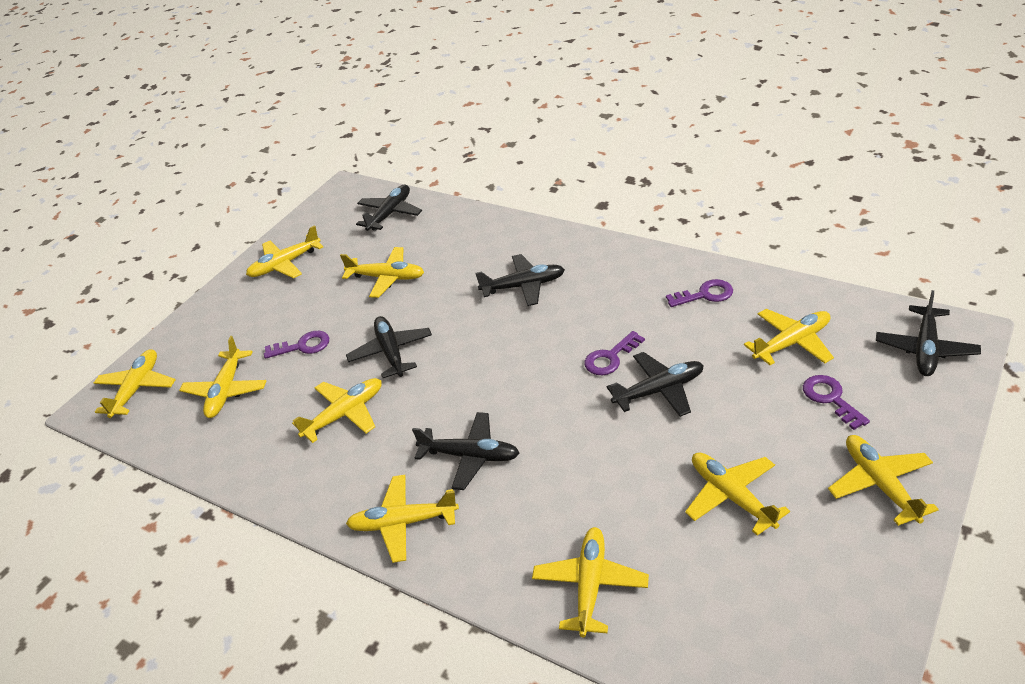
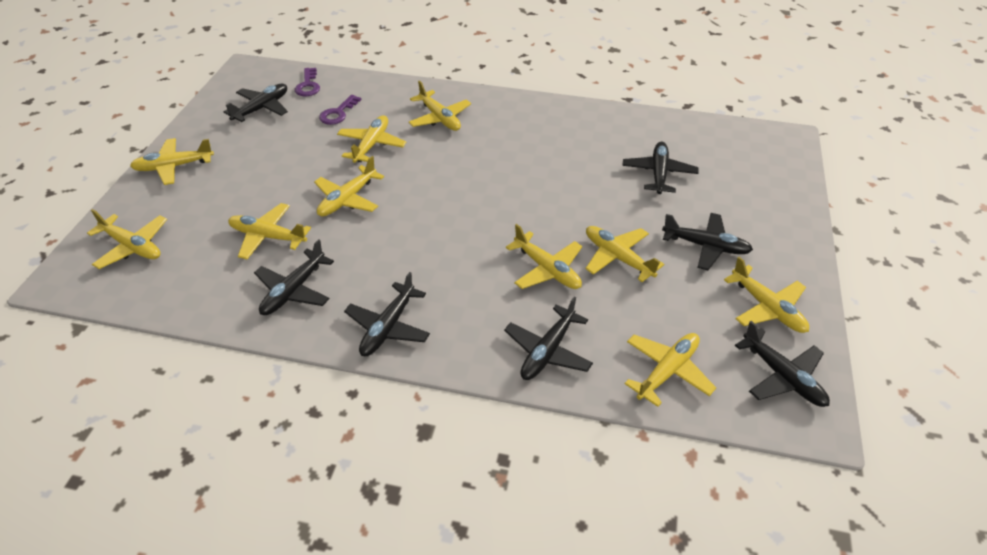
black plane: [346,316,432,378] [356,185,422,231] [412,412,519,490] [475,254,565,306] [606,352,704,417] [876,290,981,376] = 6 -> [223,84,288,122] [254,239,334,315] [344,272,430,356] [504,296,593,380] [622,142,699,194] [662,213,753,270] [735,321,830,407] = 7
purple key: [264,331,329,359] [584,331,645,375] [666,279,733,307] [803,375,870,430] = 4 -> [295,68,320,96] [319,95,361,125] = 2

